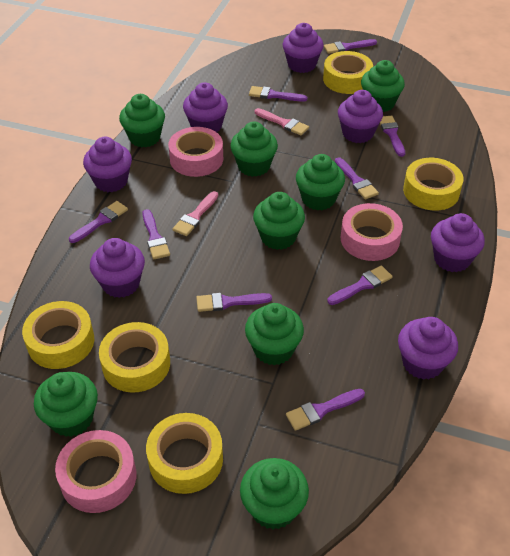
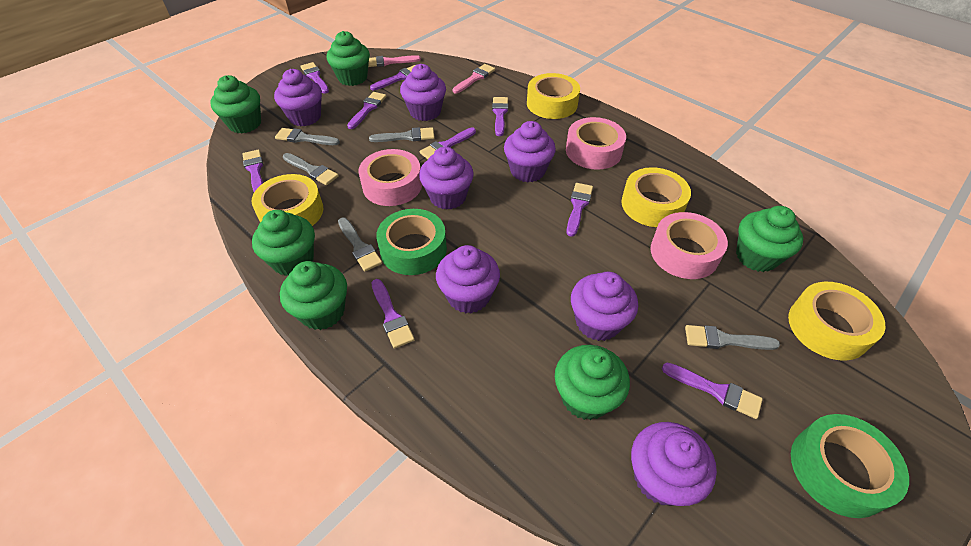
green cupcake: [34,372,98,437] [119,94,165,147] [230,121,278,177] [240,458,309,529] [245,303,304,365] [253,192,305,250] [296,154,345,211] [361,60,405,112] = 8 -> [211,75,261,133] [252,210,315,276] [280,261,347,330] [327,31,370,86] [555,345,630,420] [736,206,803,272] = 6
green tape: none = 0 -> [376,209,447,275] [791,414,909,518] = 2
grey brush: none = 0 -> [275,128,340,145] [283,153,339,185] [338,217,382,271] [369,127,435,142] [685,325,780,350] = 5
yellow tape: [22,301,94,369] [99,322,170,393] [146,413,223,494] [323,51,373,94] [403,158,463,211] = 5 -> [252,174,323,226] [527,73,580,119] [621,167,691,227] [788,282,885,361] = 4

